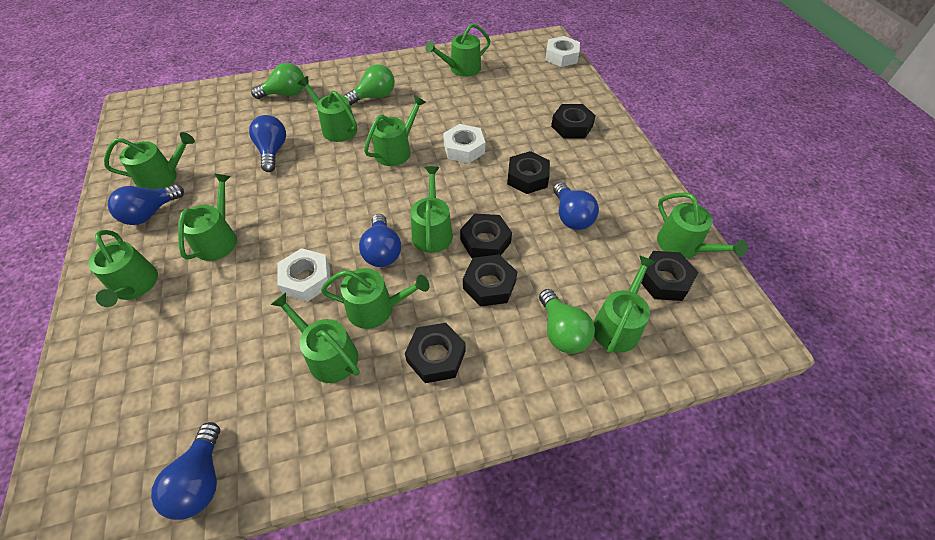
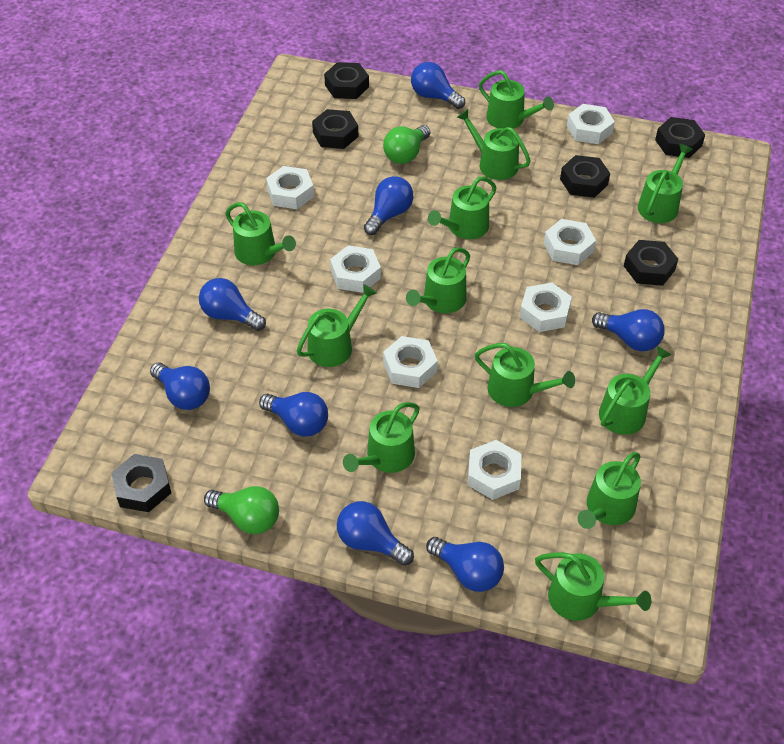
blue light bulb: [108,184,184,225] [151,422,220,520] [249,115,286,172] [359,214,401,267] [553,182,599,230] = 5 -> [150,363,210,410] [199,278,266,331] [259,392,328,437] [337,501,414,566] [364,176,413,235] [411,62,465,109] [426,537,504,592] [592,309,665,351] = 8
green light bulb: [251,63,304,99] [344,64,395,105] [539,289,595,354] = 3 -> [204,486,279,534] [383,125,430,164] = 2
green watering can: [88,230,158,307] [104,132,195,189] [178,174,237,261] [271,293,360,383] [298,76,357,142] [321,268,429,329] [364,95,426,166] [411,166,453,253] [426,23,490,77] [593,255,656,353] [657,192,747,258] = 11 -> [225,202,296,265] [297,284,377,367] [343,402,420,473] [406,247,470,313] [428,177,496,239] [457,109,531,180] [475,343,575,407] [479,70,554,129] [535,552,651,621] [578,452,641,529] [599,346,672,435] [638,144,693,223] = 12
white nut: [277,248,331,302] [443,124,485,163] [545,36,580,67] = 3 -> [266,166,314,209] [330,245,381,293] [383,336,438,388] [468,440,522,500] [520,282,572,332] [544,219,596,265] [567,104,615,144] = 7

